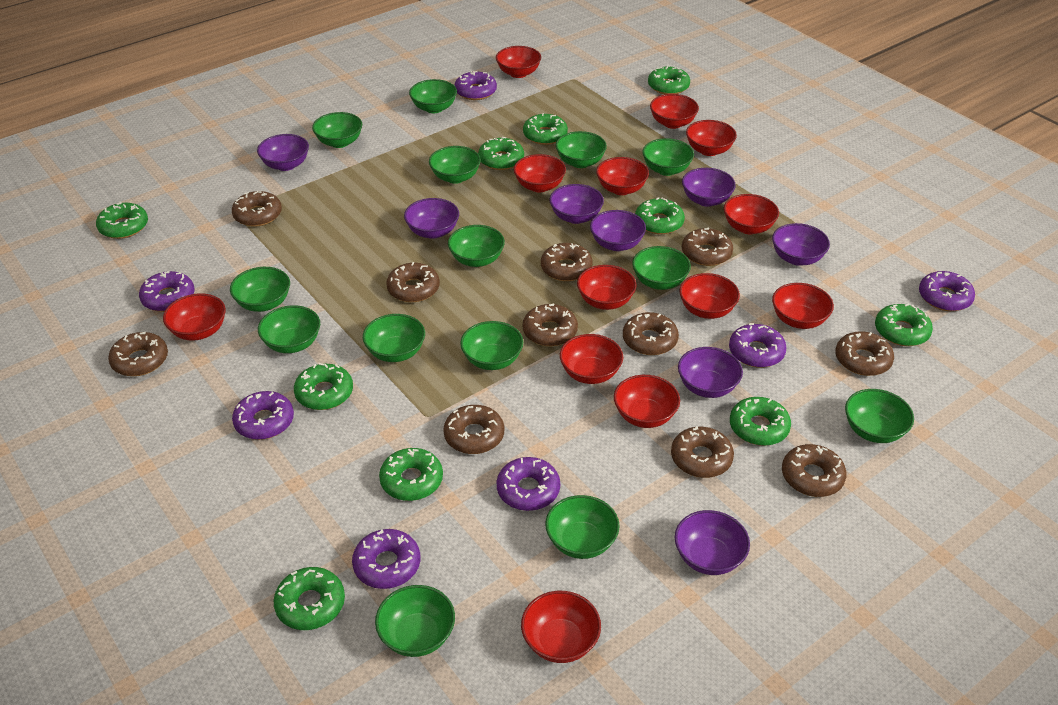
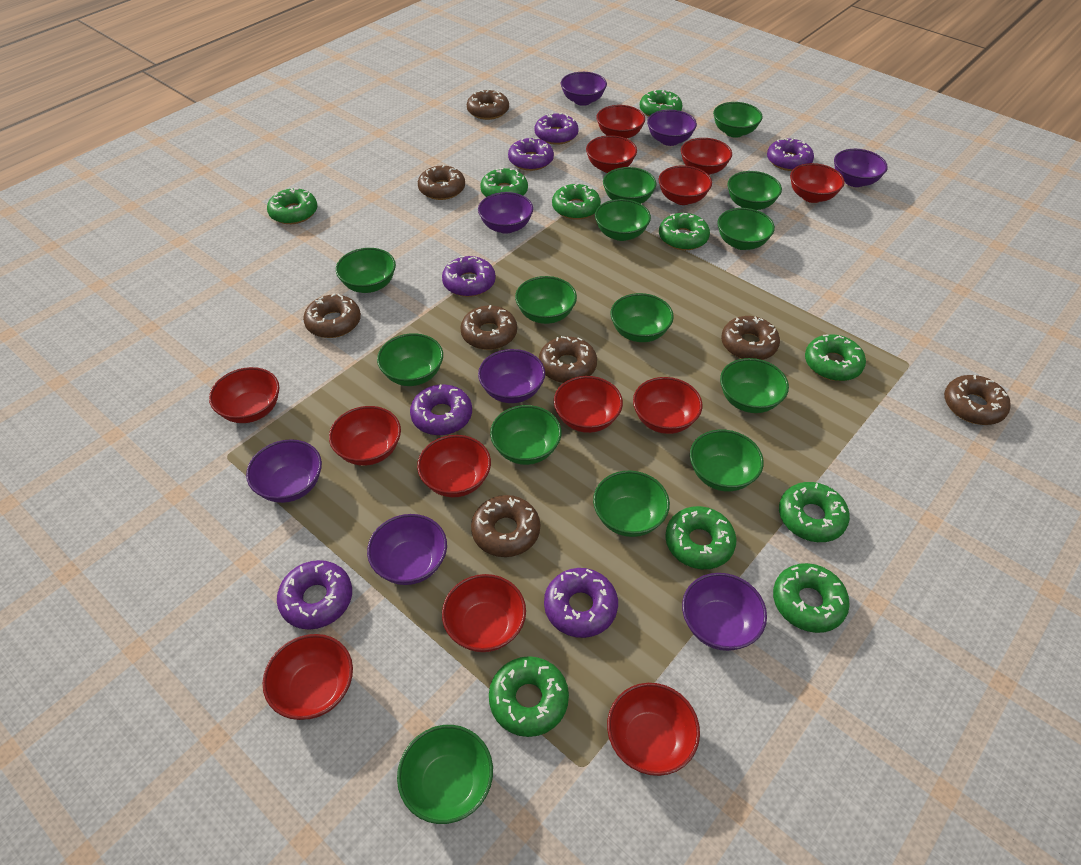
brown donut: [108,332,168,376] [232,191,282,227] [386,262,440,302] [443,405,504,454] [523,303,578,346] [541,243,593,281] [623,312,679,355] [671,426,734,478] [682,227,733,266] [782,444,847,497] [835,331,894,376] = 11 -> [303,293,361,338] [418,165,465,200] [460,305,517,350] [467,89,509,120] [471,495,540,557] [539,336,597,383] [721,316,780,360] [944,375,1011,425] = 8

